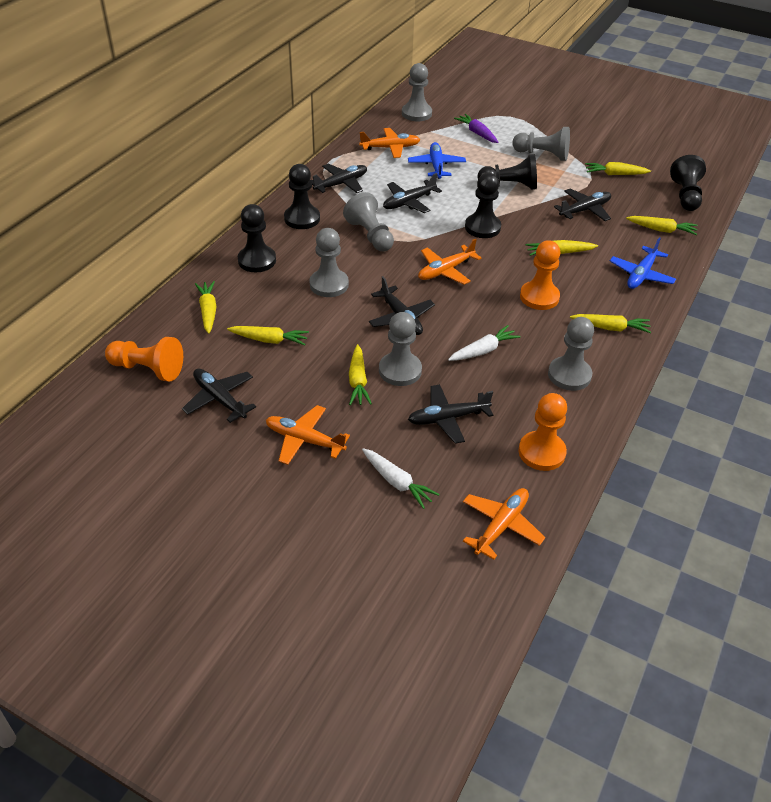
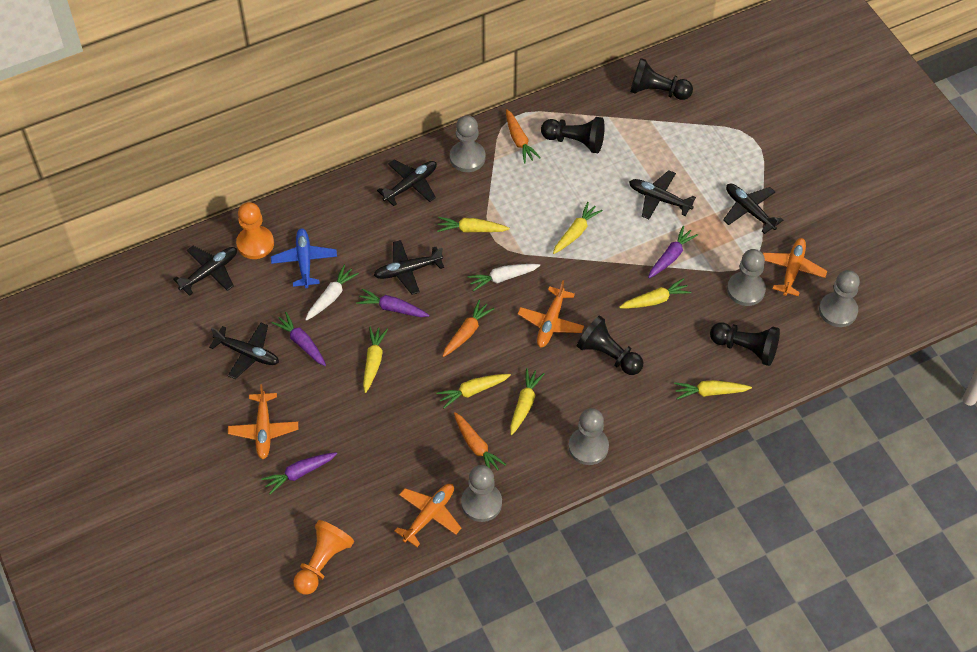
black pawn: [238,204,276,272] [284,164,320,229] [465,173,501,238] [477,154,537,190] [670,155,706,211] = 5 -> [541,117,605,153] [577,315,644,375] [630,58,693,100] [710,322,780,366] = 4
blue plane: [408,142,466,179] [610,237,676,289] = 2 -> [271,228,337,288] = 1
grey pawn: [309,228,349,297] [343,192,394,252] [379,312,422,386] [402,63,432,121] [512,127,570,161] [548,317,594,391] = 6 -> [450,115,486,172] [461,465,502,522] [569,408,609,465] [727,249,766,306] [819,270,860,327] = 5
orange carrot: none = 0 -> [443,300,494,357] [454,412,506,470] [506,109,541,163] = 3
orange pawn: [105,337,183,382] [519,393,567,471] [520,240,560,310] = 3 -> [236,202,274,259] [293,520,354,595] = 2
purple carrot: [454,114,498,143] = 1 -> [261,452,337,494] [272,312,326,366] [356,288,429,317] [648,226,698,278] = 4

